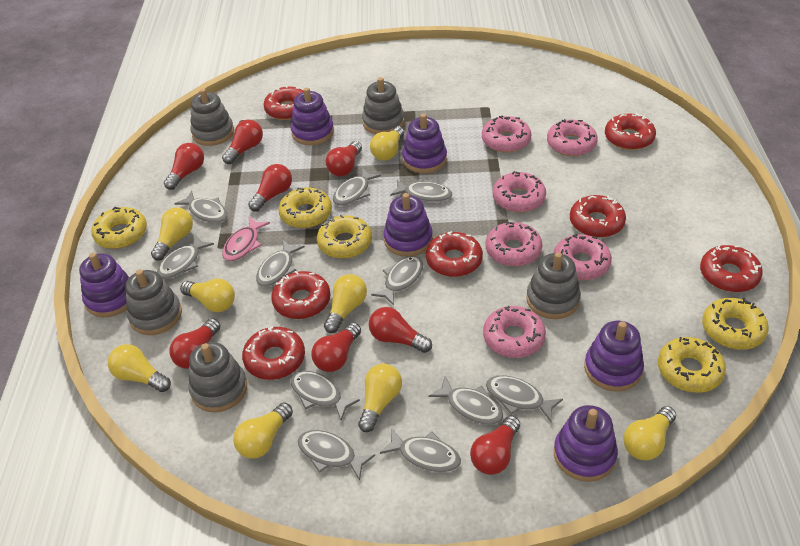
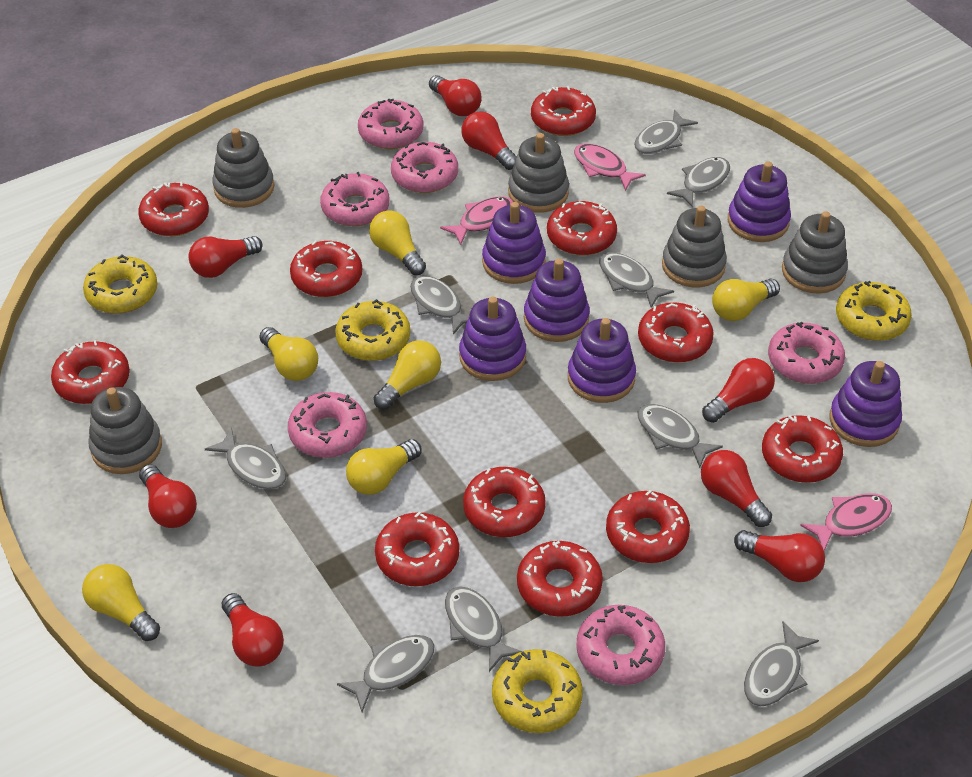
grey fish: [157,235,214,279] [174,190,228,223] [256,240,305,287] [290,371,360,421] [298,430,375,481] [333,167,381,206] [371,256,423,306] [380,429,461,472] [390,179,452,202] [428,376,503,425] [486,375,563,422] = 11 -> [205,428,286,489] [337,635,435,712] [410,276,469,335] [445,586,522,672] [599,253,674,308] [634,109,698,154] [637,404,723,468] [667,157,730,208] [744,621,819,707] = 9
pink fish: [222,216,270,261] = 1 -> [440,196,513,245] [574,143,646,191] [800,493,892,551] = 3
red donut: [242,326,305,380] [264,86,304,120] [271,271,330,319] [426,231,483,277] [570,195,626,238] [605,113,656,150] [700,245,763,292] = 7 -> [51,340,130,404] [138,182,209,236] [290,241,362,297] [375,512,459,586] [463,467,546,537] [517,541,603,617] [531,86,596,136] [547,201,617,255] [606,490,690,563] [638,303,714,363] [762,415,843,483] = 11
yellow donut: [91,207,147,249] [278,187,332,228] [317,214,372,259] [658,337,726,393] [702,298,769,350] = 5 -> [83,255,158,314] [335,299,410,361] [492,649,583,733] [836,281,912,341] = 4
yellow light bulb: [108,344,171,392] [151,208,193,261] [180,279,235,312] [233,402,293,459] [324,274,367,333] [358,363,402,432] [370,126,404,161] [623,406,676,461] = 8 -> [82,564,160,641] [260,327,318,381] [346,439,422,495] [369,210,426,275] [374,340,441,410] [712,279,780,321] = 6

